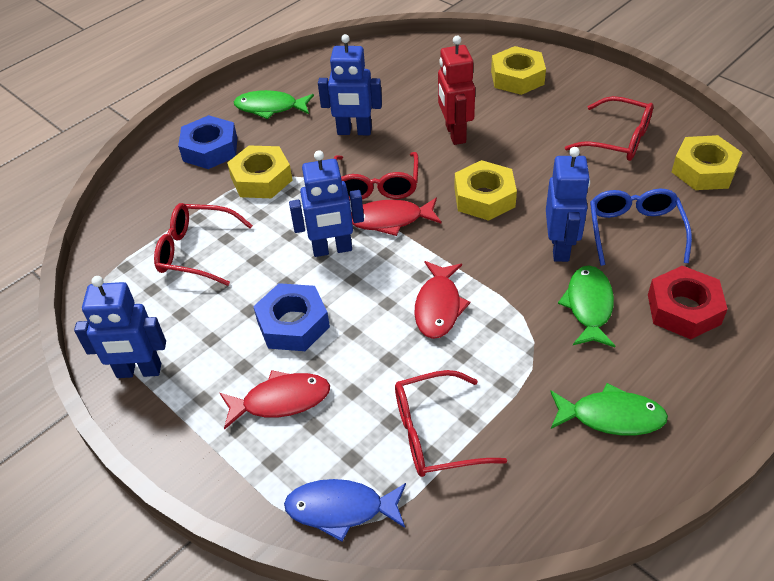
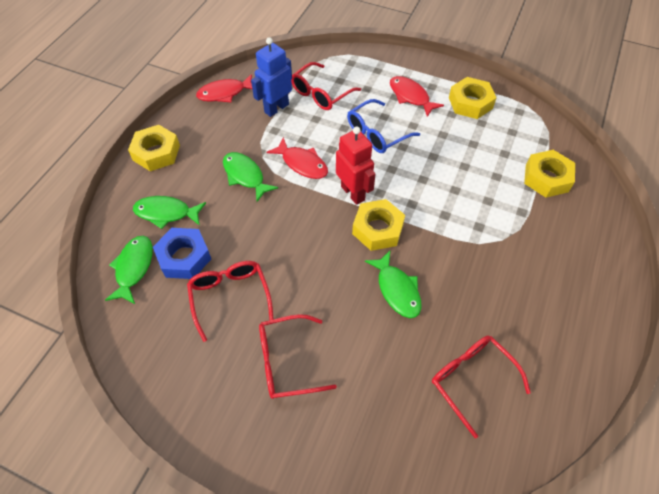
blue fish: [284,479,406,542] = 1 -> none = 0
blue nut: [178,115,237,169] [253,283,330,351] = 2 -> [153,228,211,279] = 1
blue robot: [74,276,166,378] [289,150,364,257] [318,34,382,135] [546,147,590,262] = 4 -> [251,37,292,117] = 1
green fish: [234,90,314,119] [550,383,668,436] [558,266,615,347] = 3 -> [105,236,153,304] [133,196,206,229] [223,152,278,202] [365,250,421,318] = 4
red nut: [648,265,728,339] = 1 -> none = 0

